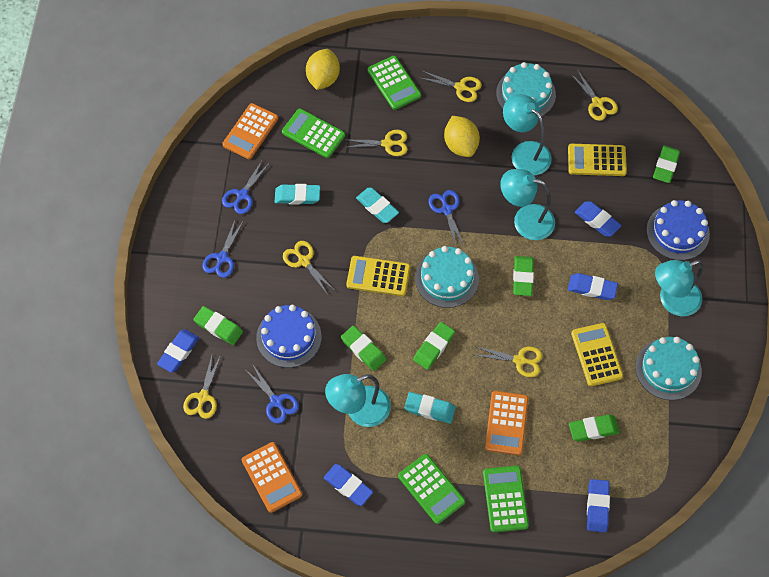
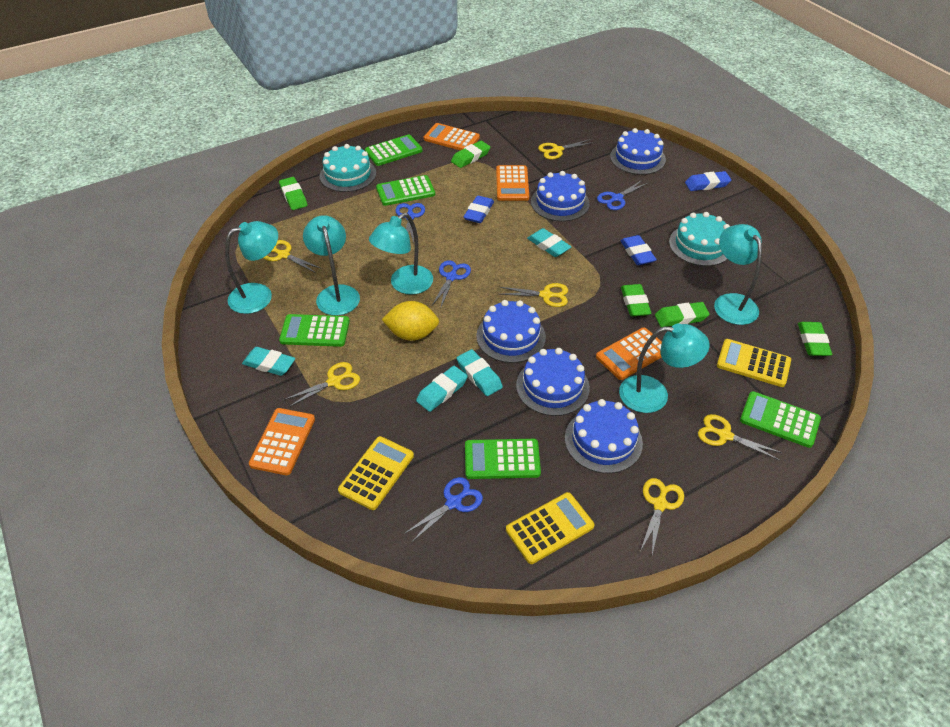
blue cake: [256,305,322,368] [646,200,710,260] = 2 -> [476,300,546,363] [516,348,590,416] [531,171,590,222] [565,399,643,474] [610,128,666,175] = 5
blue eraser: [157,329,199,373] [324,464,373,506] [568,273,618,300] [575,201,621,237] [587,479,610,532] = 5 -> [464,196,494,223] [620,235,657,265] [685,171,731,191] = 3
green calculator: [282,108,345,158] [368,56,421,110] [398,454,465,524] [483,466,529,532] = 4 -> [279,314,350,347] [365,134,422,166] [376,175,435,206] [465,439,541,479] [740,391,821,448] = 5
green eraser: [194,306,243,345] [341,326,386,371] [413,322,455,370] [513,256,534,296] [569,415,620,442] [653,146,680,183] = 6 -> [279,177,307,210] [451,141,491,168] [621,284,651,316] [655,302,710,327] [798,322,832,356] = 5
orange calculator: [222,103,278,159] [242,442,302,513] [485,391,528,455] = 3 -> [249,408,315,475] [424,123,480,151] [496,165,529,201] [596,327,662,380] = 4
turquoise cake: [415,246,479,308] [496,62,556,116] [635,337,702,400] = 3 -> [320,144,376,192] [669,212,730,266] = 2
turquoise eraser: [275,184,320,205] [356,188,399,223] [404,392,456,424] = 3 -> [242,347,296,376] [416,366,468,412] [457,349,503,396] [527,228,572,257] = 4
turquoise lamp: [325,374,391,427] [500,169,555,240] [503,94,552,175] [655,260,703,316] = 4 -> [225,221,278,314] [303,215,360,316] [369,213,433,295] [619,323,710,413] [714,224,762,325] = 5
yellow lemon: [306,49,340,90] [444,116,480,157] = 2 -> [382,301,439,341] = 1

